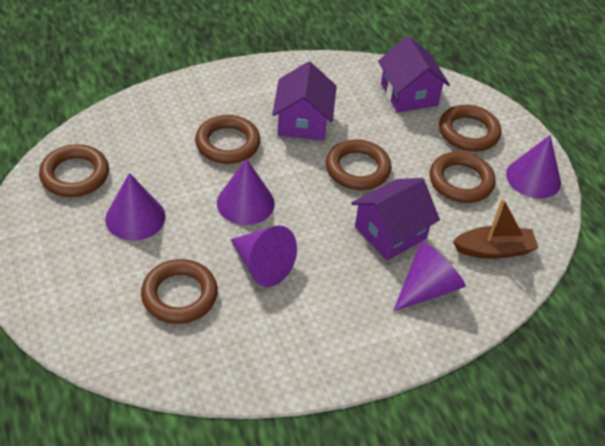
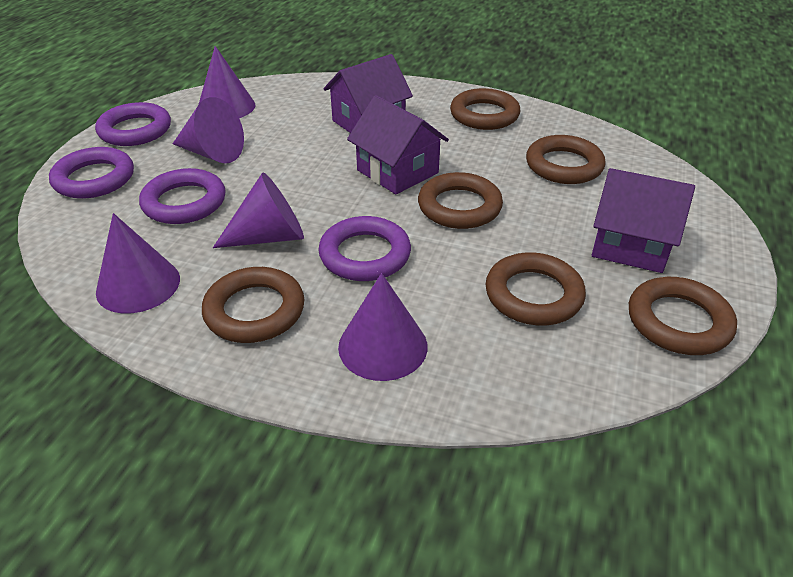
brown boat: [453,198,539,259] = 1 -> none = 0
purple ring: none = 0 -> [49,147,134,198] [95,102,171,146] [139,168,226,224] [318,216,411,281] = 4

